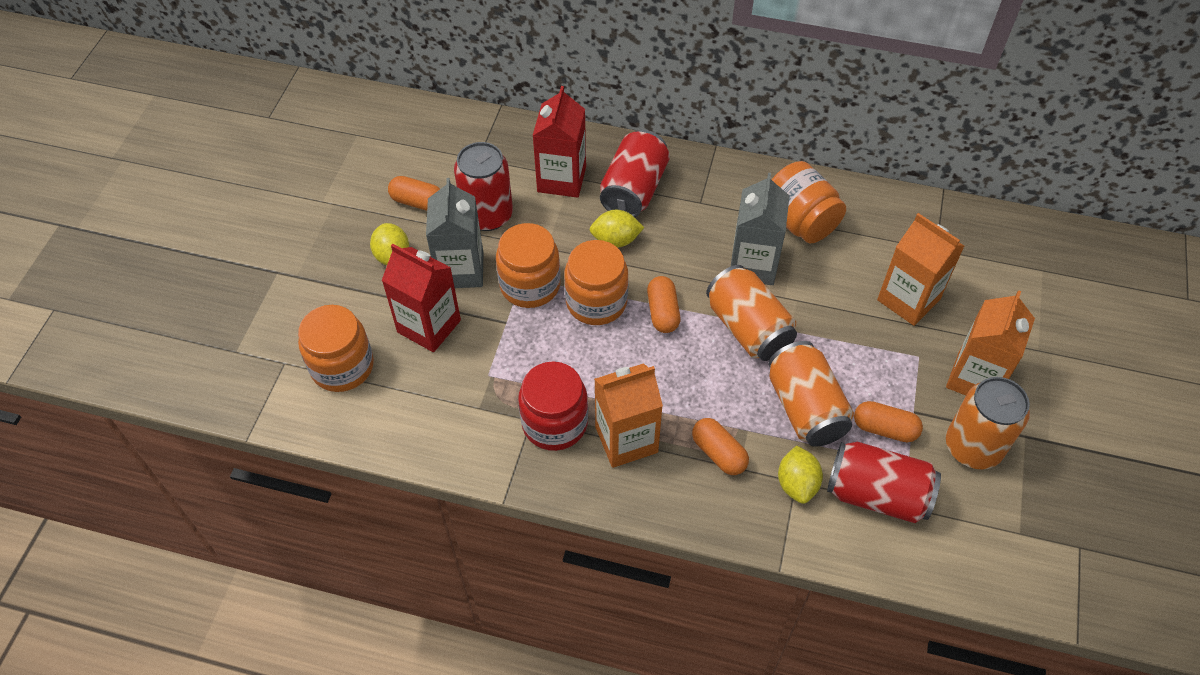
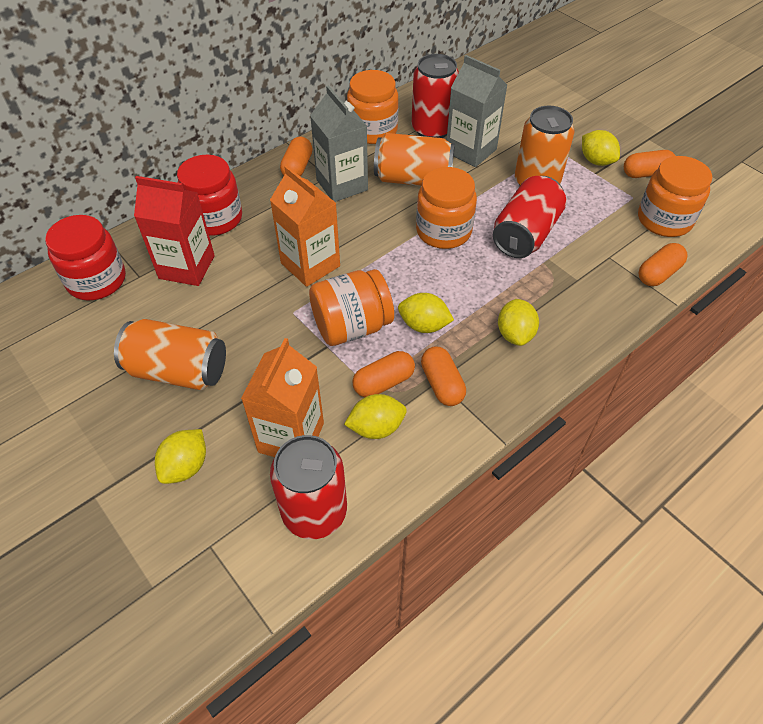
orange capsule: [388,176,440,211] [647,276,680,333] [692,418,749,475] [854,401,923,442] = 4 -> [280,137,313,177] [353,351,415,397] [421,346,466,406] [624,150,676,178] [639,243,687,286] = 5
orange carton: [594,363,663,468] [877,213,964,326] [946,290,1035,395] = 3 -> [241,338,324,457] [270,165,340,287] = 2
red carton: [381,244,461,352] [533,86,586,198] = 2 -> [134,176,215,286] = 1
red jar: [518,362,588,451] = 1 -> [45,215,126,301] [177,155,242,236] = 2
yellow lemon: [370,223,409,265] [590,210,645,248] [778,446,823,504] = 3 -> [155,429,206,484] [344,394,407,439] [398,293,454,333] [498,299,539,346] [582,130,620,166] = 5

